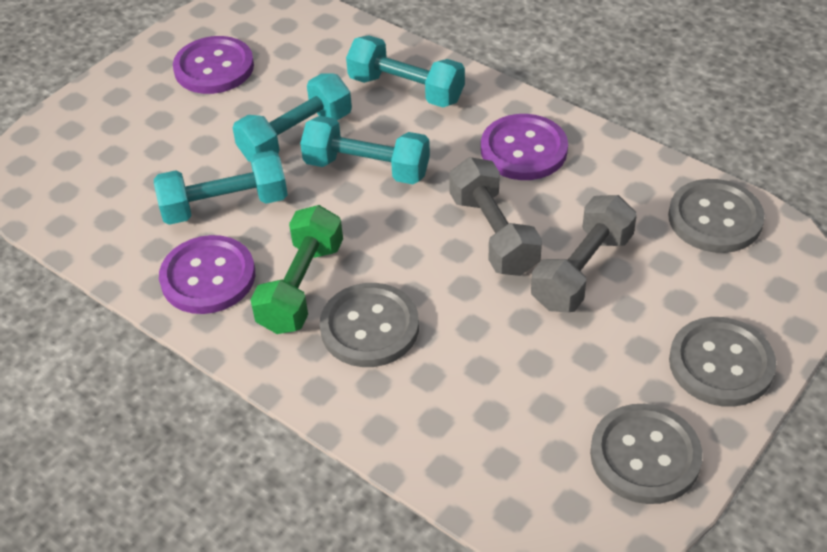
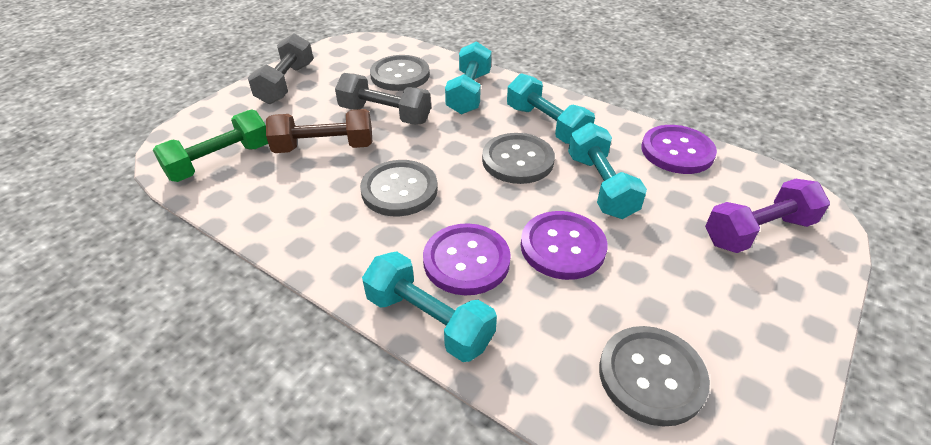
brown dumbbell: none = 0 -> [266,109,373,153] = 1
purple dumbbell: none = 0 -> [705,179,830,253] = 1

